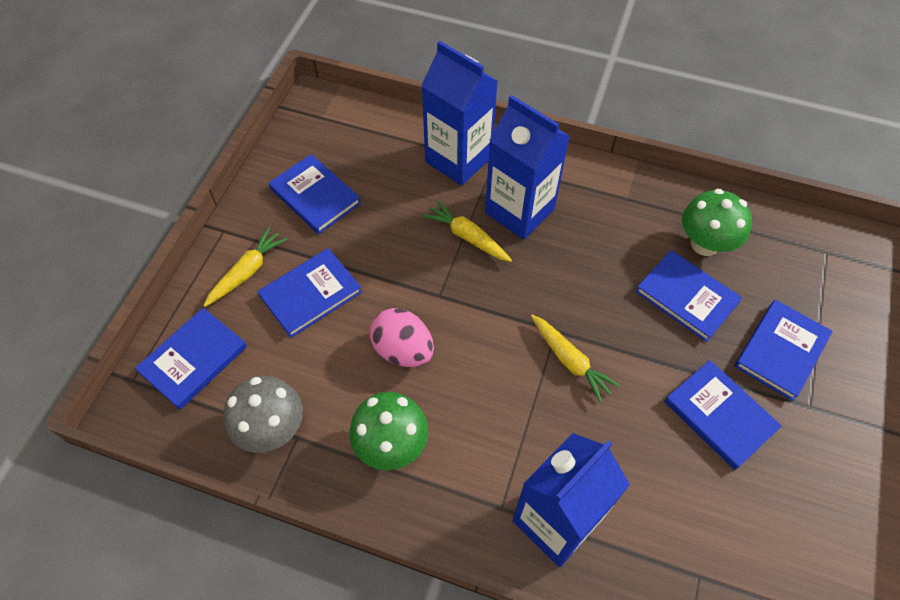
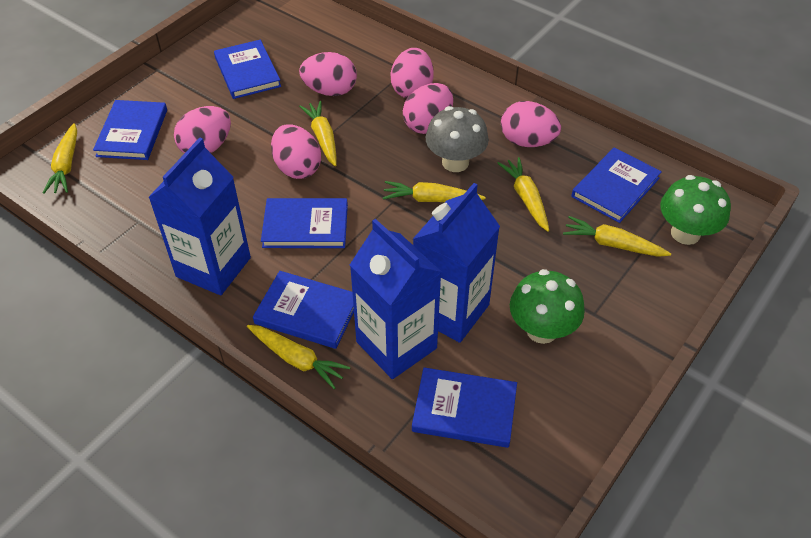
pink egg: [370,308,434,367] = 1 -> [174,106,231,153] [271,124,321,179] [299,52,357,96] [391,48,434,98] [403,83,453,134] [501,101,561,147] = 6
yellow carrot: [203,227,287,307] [423,200,512,262] [531,315,620,403] = 3 -> [43,123,77,194] [247,325,350,389] [299,101,337,166] [383,181,486,202] [497,157,549,232] [563,216,671,257] = 6

